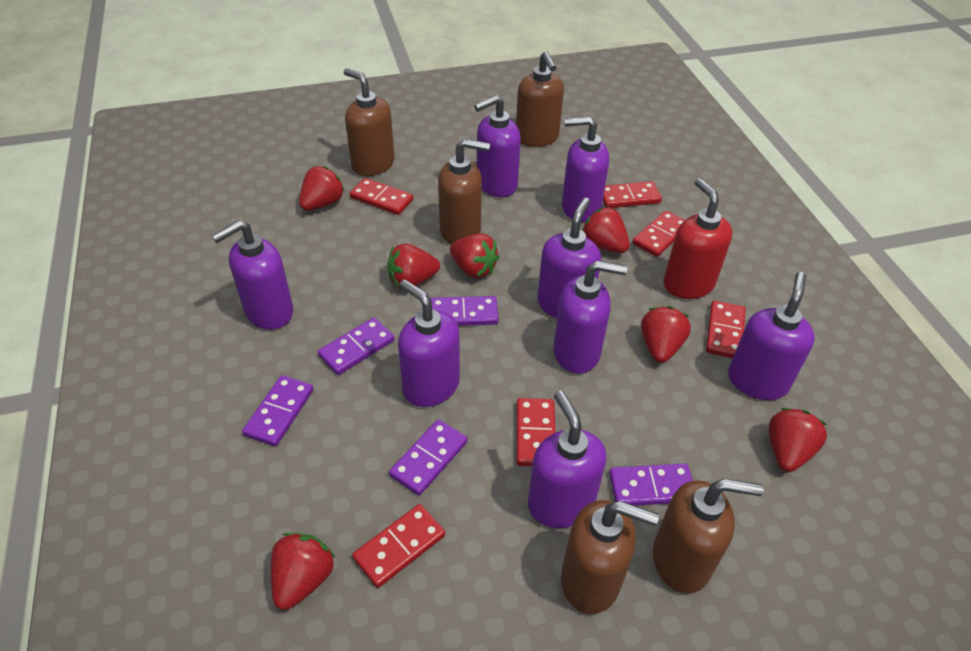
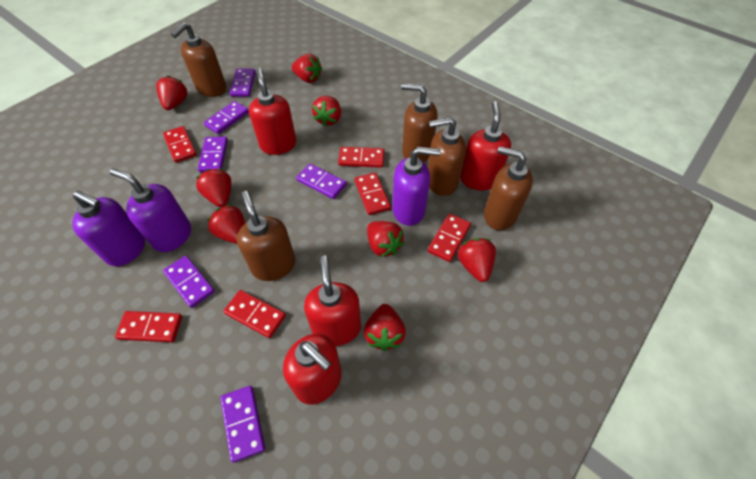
purple domino: [242,375,313,446] [318,317,394,375] [389,419,467,496] [430,296,498,326] [609,463,693,506] = 5 -> [163,256,215,308] [198,136,228,172] [204,101,249,134] [220,386,265,463] [229,69,256,97] [296,164,347,199] = 6
purple soap dispenser: [212,220,293,330] [398,280,460,407] [474,95,521,197] [528,391,606,528] [537,198,601,318] [553,261,627,374] [562,116,609,222] [728,272,815,400] = 8 -> [72,191,145,266] [110,168,191,252] [392,147,441,226] = 3
red soap dispenser: [663,178,732,299] = 1 -> [249,68,297,155] [283,334,342,405] [304,255,361,346] [460,101,511,190] = 4
red strawberry: [271,533,335,610] [299,166,345,211] [387,243,440,289] [450,233,499,278] [582,207,630,253] [641,306,691,363] [769,408,827,472] = 7 -> [156,76,188,110] [196,169,232,207] [207,204,245,244] [292,54,322,83] [312,96,341,126] [364,304,406,351] [367,221,404,257] [458,238,496,282] = 8

